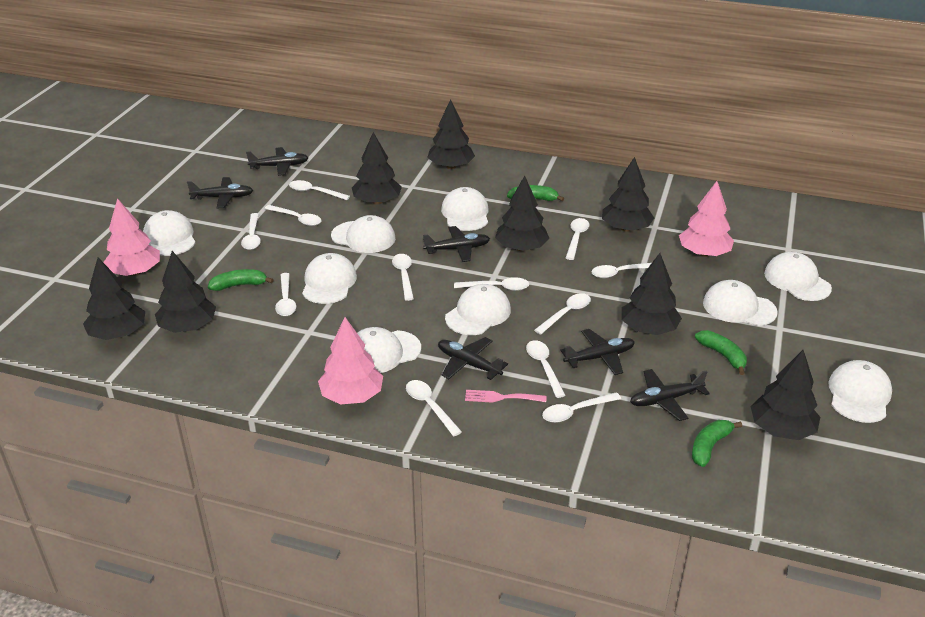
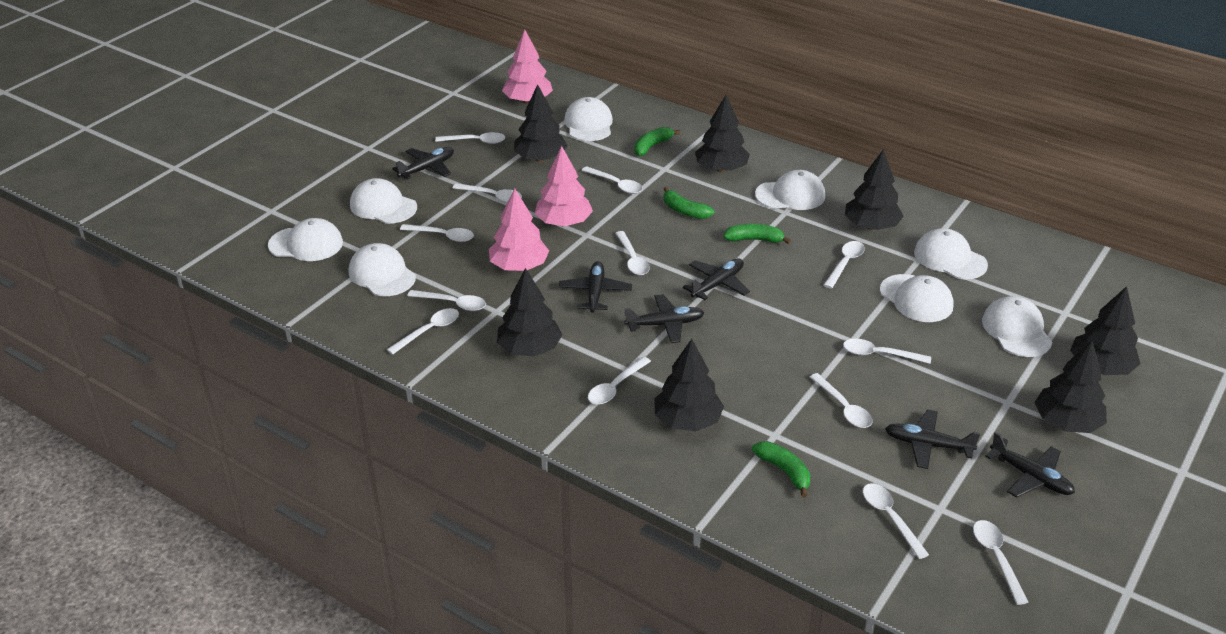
black tree: [83,258,145,340] [155,251,216,333] [352,132,402,205] [427,99,475,169] [495,176,549,251] [602,157,654,232] [622,253,682,335] [750,350,820,440] = 8 -> [497,268,563,357] [514,84,568,162] [654,339,724,431] [695,95,750,172] [845,149,904,230] [1034,341,1107,433] [1070,286,1140,375] = 7
pink fork: [465,390,546,403] = 1 -> none = 0
white cap: [143,210,195,256] [302,253,357,304] [331,215,396,253] [357,327,421,373] [441,187,488,231] [445,284,511,335] [703,280,778,326] [764,252,832,301] [828,360,892,423] = 9 -> [268,218,343,261] [349,243,416,296] [350,178,417,224] [564,97,613,141] [755,170,825,210] [880,274,954,322] [914,228,988,280] [982,296,1052,357] = 8
white spoon: [241,213,261,250] [265,205,321,226] [275,273,296,316] [289,180,350,200] [392,254,414,301] [406,380,462,436] [454,277,529,291] [526,340,566,398] [534,293,591,335] [542,392,621,423] [566,218,589,260] [591,263,651,278] = 12 -> [387,308,459,355] [400,224,474,242] [407,290,486,311] [435,132,505,144] [453,183,522,202] [581,166,643,194] [588,357,651,405] [615,231,650,275] [810,373,872,428] [824,241,865,289] [843,339,931,364] [863,483,929,559] [973,520,1028,605] = 13

